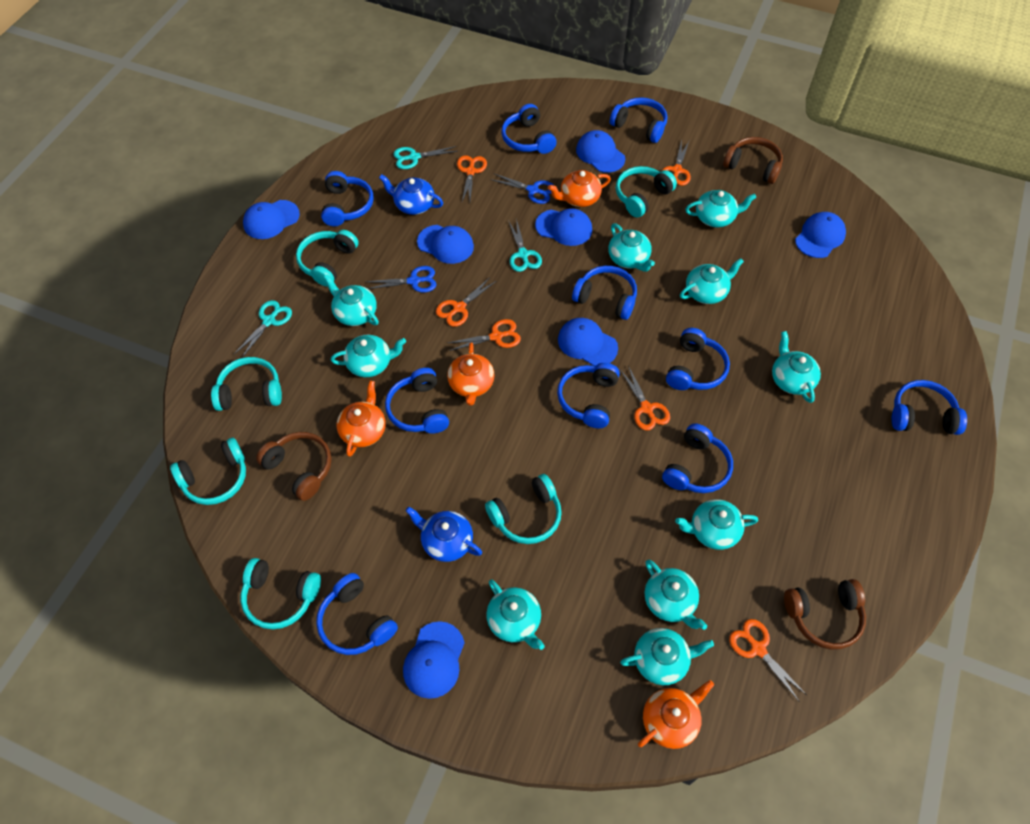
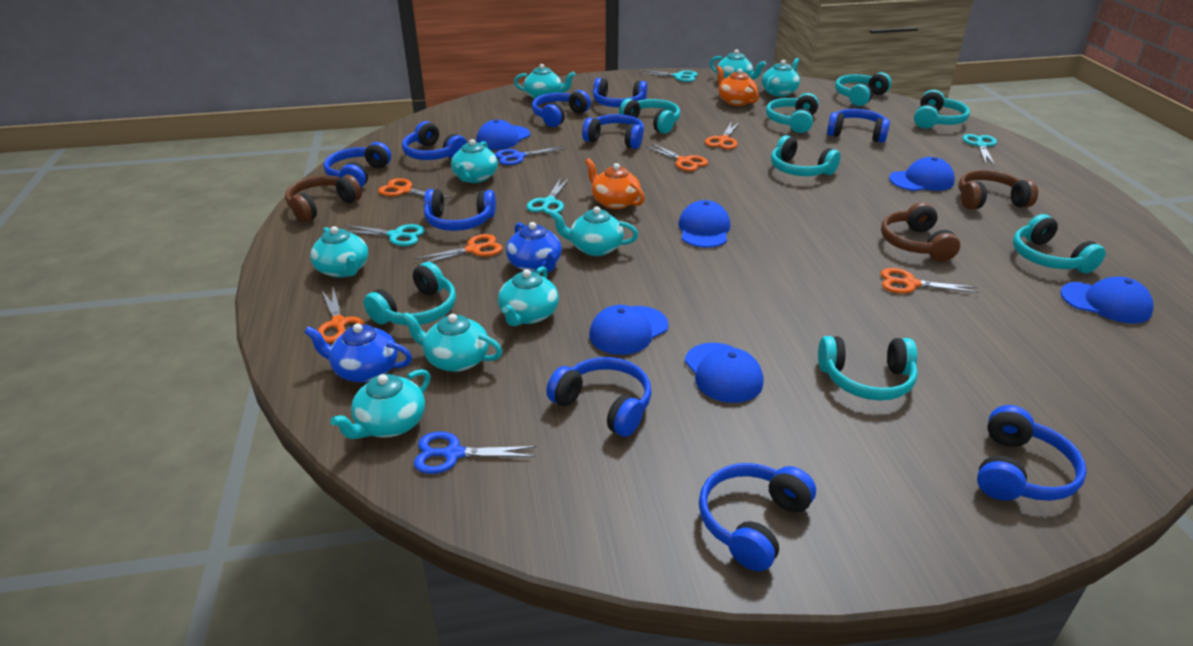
blue cap: [243,200,300,239] [403,621,465,699] [417,225,474,264] [535,208,592,246] [558,318,618,366] [576,130,625,173] [795,212,846,258] = 7 -> [476,119,530,150] [589,305,669,355] [678,200,730,248] [685,343,764,403] [889,157,955,191] [1060,277,1154,324] = 6
orange teapot: [337,381,386,457] [447,342,495,406] [548,170,611,207] [638,680,714,749] = 4 -> [585,158,645,209] [716,66,759,106] = 2
turquoise headphones: [170,438,246,505] [211,357,282,411] [241,558,321,629] [296,230,358,286] [485,474,562,544] [616,166,677,217] = 6 -> [364,262,456,325] [619,98,680,134] [766,93,819,133] [771,135,841,176] [818,336,918,401] [835,72,892,106] [914,90,970,129] [1013,214,1106,273] = 8
turquoise scissors: [234,300,292,358] [393,146,457,169] [508,219,542,272] = 3 -> [345,224,425,246] [527,177,570,214] [639,70,698,82] [962,134,997,166] = 4
turquoise teapot: [324,274,379,326] [331,335,406,377] [486,579,545,650] [608,223,655,272] [620,628,714,685] [645,560,707,630] [675,499,758,550] [680,258,744,304] [685,190,756,227] [772,331,821,403] = 10 -> [310,226,368,278] [330,369,430,439] [402,312,502,372] [451,139,498,183] [498,266,559,326] [514,64,575,99] [550,206,638,256] [710,49,766,80] [762,58,800,97] = 9

